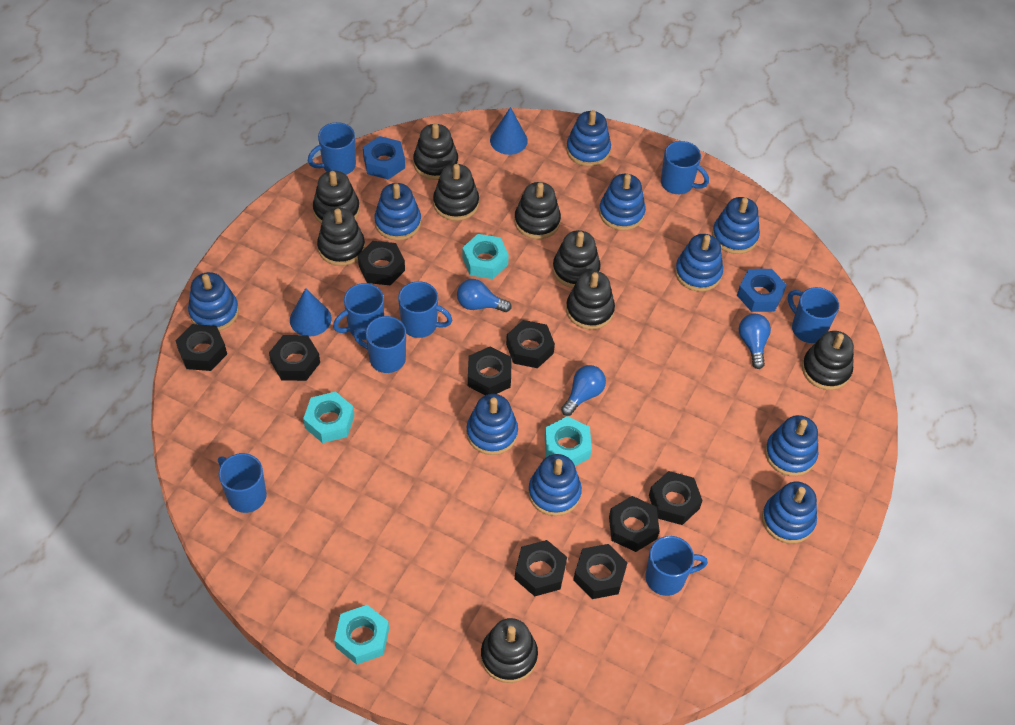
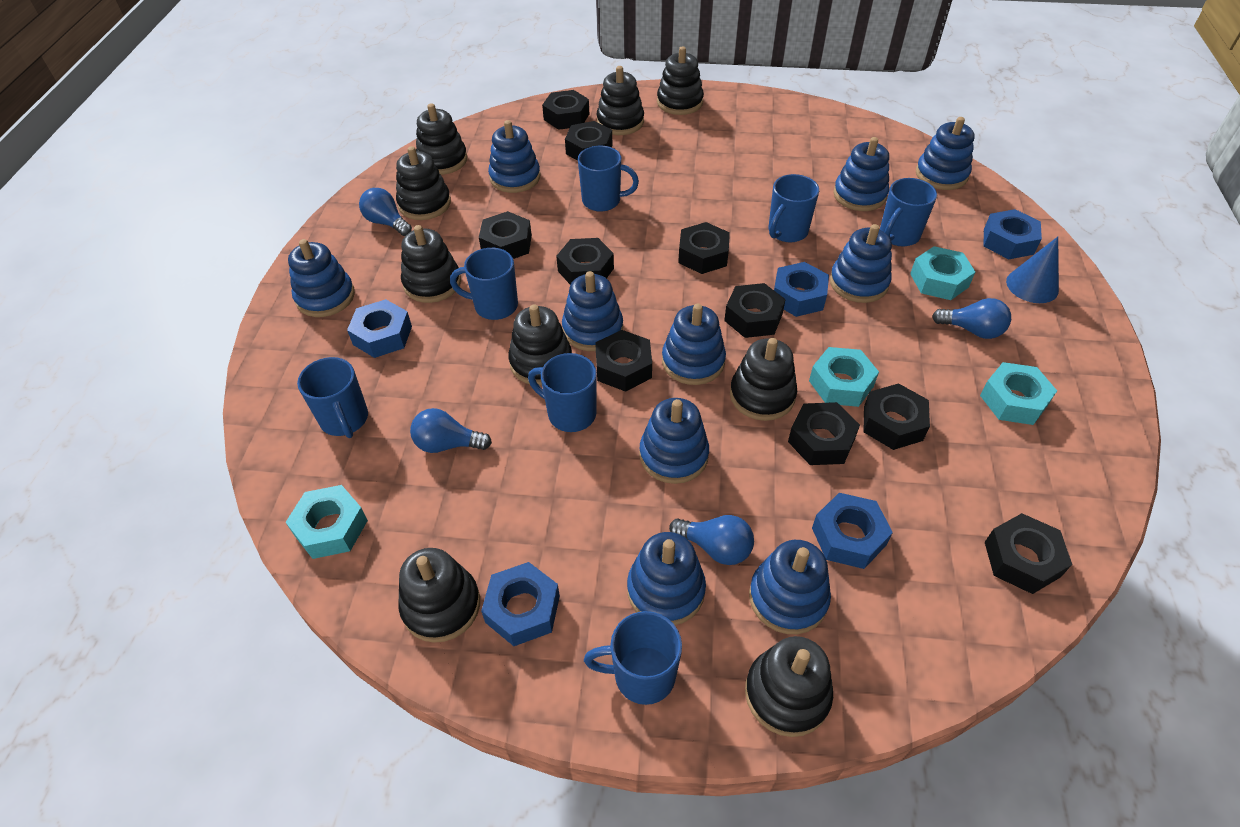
black nut: [175,324,227,371] [269,335,320,381] [358,241,405,285] [468,346,512,395] [506,320,555,368] [515,540,567,597] [573,544,628,599] [609,496,660,552] [649,471,703,525] = 9 -> [479,211,532,259] [542,90,589,130] [556,238,614,285] [565,121,612,161] [595,330,652,392] [678,222,730,274] [724,283,786,338] [788,402,860,465] [864,383,930,450] [985,513,1072,594] = 10
blue cone: [290,288,331,336] [490,107,528,155] = 2 -> [1006,237,1059,303] = 1
blue light bulb: [457,279,512,312] [561,365,606,416] [739,314,771,369] = 3 -> [359,188,412,236] [410,408,492,453] [669,515,754,565] [932,298,1011,339] = 4
blue mug: [218,453,267,513] [308,122,356,175] [333,283,384,340] [353,316,406,373] [398,281,452,338] [645,536,708,596] [661,141,709,194] [788,287,839,343] = 8 -> [297,357,368,438] [450,248,518,320] [528,353,597,432] [578,146,639,212] [584,611,682,705] [769,174,819,243] [880,178,937,247] = 7
blue nut: [363,136,405,179] [737,269,787,312] = 2 -> [347,299,412,358] [481,562,560,646] [774,262,829,317] [812,493,893,569] [984,209,1042,259] = 5

